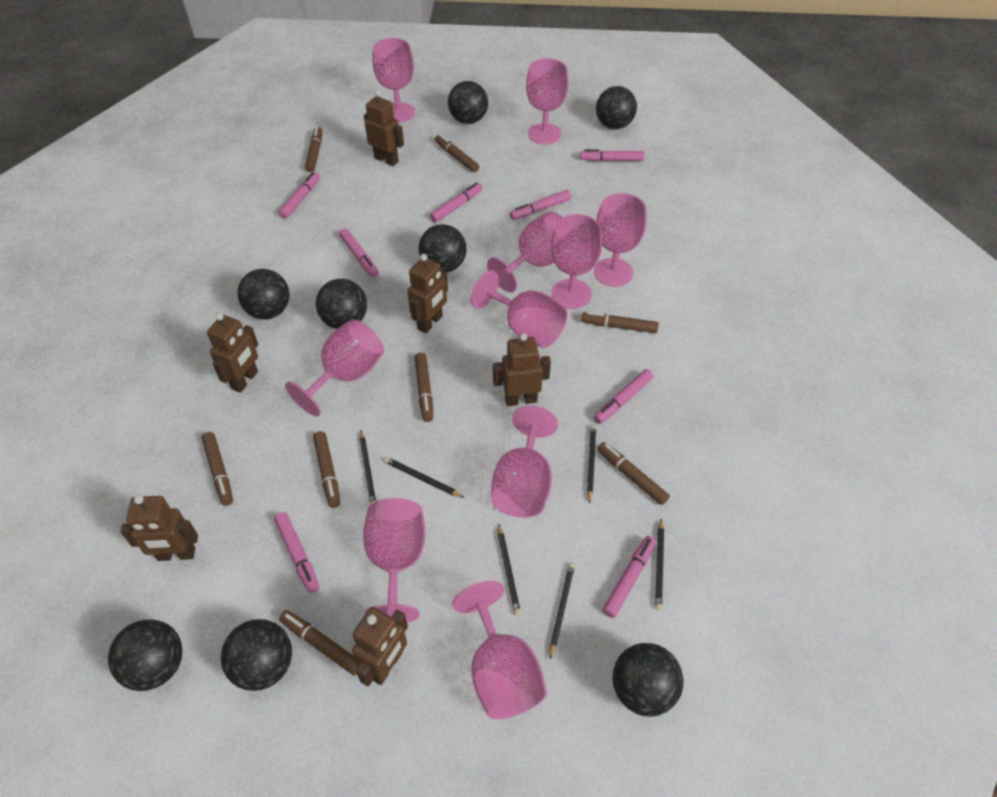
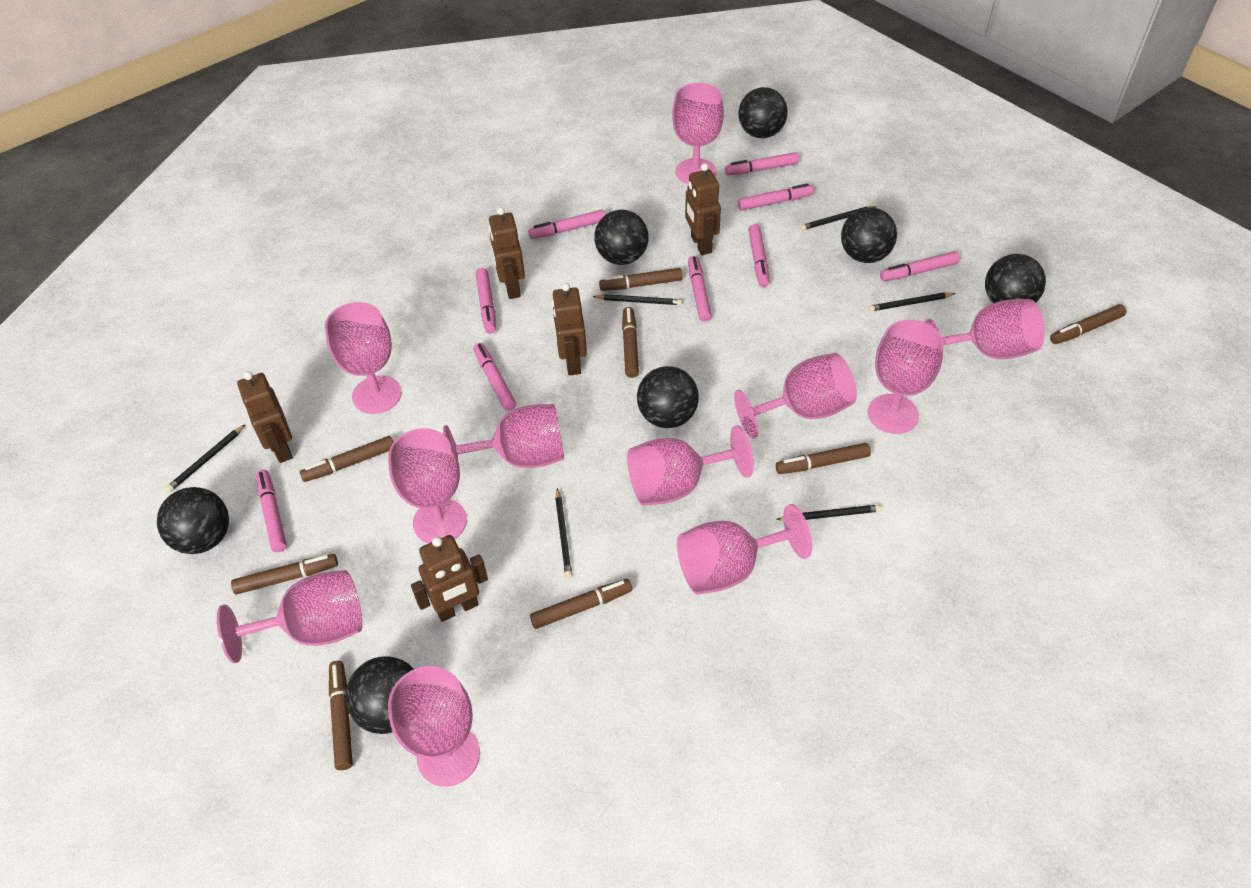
black ball: [108,619,182,691] [221,619,292,691] [237,269,290,320] [316,279,367,329] [419,224,467,272] [448,81,488,124] [596,86,637,129] [612,643,683,717] = 8 -> [157,487,229,554] [345,656,414,734] [594,210,648,265] [637,366,699,428] [739,87,787,138] [841,207,897,263] [985,254,1046,303] = 7
brown robot: [120,495,198,561] [207,313,258,393] [352,607,408,687] [364,90,404,166] [407,254,448,334] [493,333,551,406] = 6 -> [237,371,293,463] [411,535,488,622] [489,207,525,299] [552,283,587,375] [685,163,721,255] = 5
pink goblet: [285,319,384,416] [363,498,425,623] [372,38,415,123] [452,581,547,719] [471,270,567,348] [487,212,563,292] [491,406,558,518] [526,59,568,145] [551,214,602,309] [594,193,647,287] = 10 -> [217,570,362,663] [325,302,402,414] [388,428,467,543] [388,666,480,787] [443,404,564,468] [627,425,754,506] [672,83,724,184] [677,504,812,595] [734,353,857,439] [868,320,944,434] [924,299,1044,359] = 11
pink marker: [274,512,319,593] [278,172,320,219] [339,228,378,277] [430,183,483,223] [510,190,571,220] [580,149,644,161] [594,369,653,424] [603,536,656,618] = 8 -> [256,470,287,552] [473,343,516,411] [476,268,496,334] [528,210,606,239] [688,256,712,322] [725,152,799,175] [738,183,814,211] [748,224,770,287] [880,251,960,281] = 9

